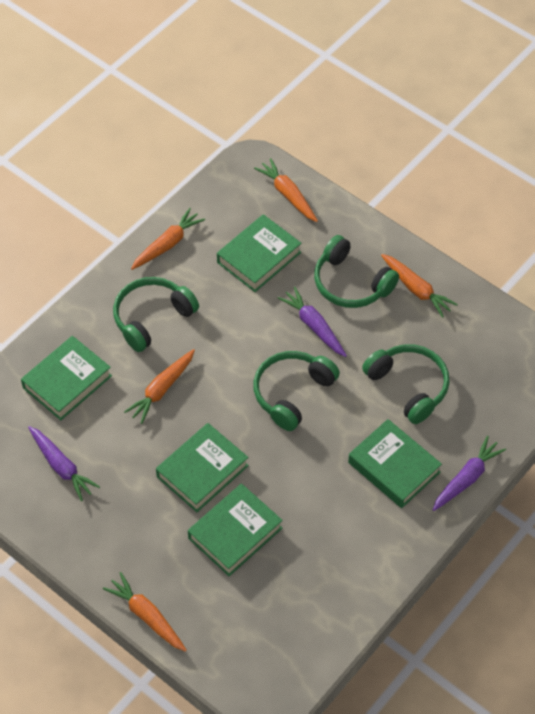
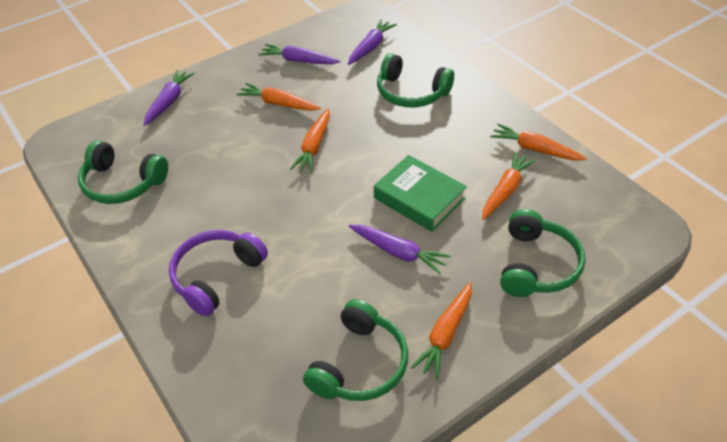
green book: [21,336,112,420] [156,423,249,512] [188,484,283,576] [217,214,301,292] [348,419,442,508] = 5 -> [374,155,467,232] = 1
purple carrot: [28,426,100,501] [278,287,347,357] [433,436,506,511] = 3 -> [144,69,195,126] [258,44,340,64] [348,19,397,65] [349,225,451,274] = 4
purple headphones: none = 0 -> [169,230,268,316] = 1

